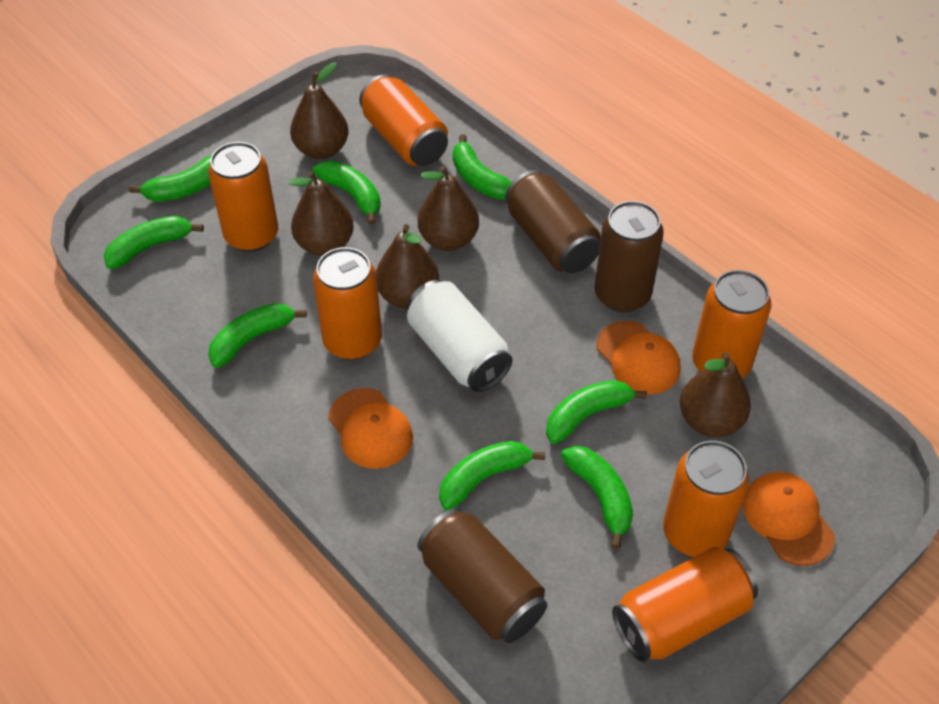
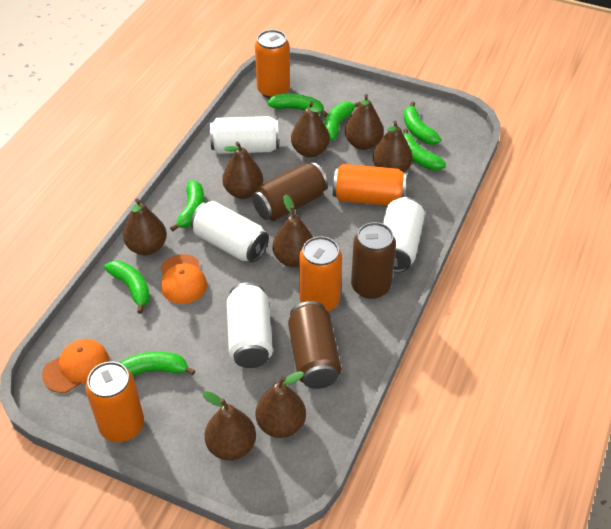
brown pear: [288,171,354,256] [290,62,348,159] [376,224,439,308] [418,165,479,251] [680,352,751,437] = 5 -> [123,198,167,255] [203,391,256,461] [222,142,263,199] [256,371,306,438] [273,194,313,267] [291,101,330,157] [345,94,384,150] [373,120,413,173] = 8
green banana: [104,216,204,269] [129,155,212,202] [208,303,307,368] [313,161,381,225] [439,441,545,510] [453,134,512,199] [546,380,647,444] [561,446,633,549] = 8 -> [104,261,150,314] [119,351,195,376] [170,180,204,232] [267,94,328,117] [324,101,361,141] [403,128,446,170] [404,102,441,145] = 7
orange can: [208,142,278,252] [313,247,382,360] [359,74,448,166] [612,547,758,662] [663,441,749,557] [692,270,771,378] = 6 -> [86,361,144,442] [255,30,290,98] [299,236,342,312] [333,164,407,206] = 4
orange cap: [328,388,413,469] [596,321,681,395] [742,472,835,566] = 3 -> [42,339,109,393] [161,254,207,304] = 2
white can: [407,280,512,392] = 1 -> [191,201,269,262] [210,116,279,154] [227,282,273,368] [383,197,425,273] = 4

